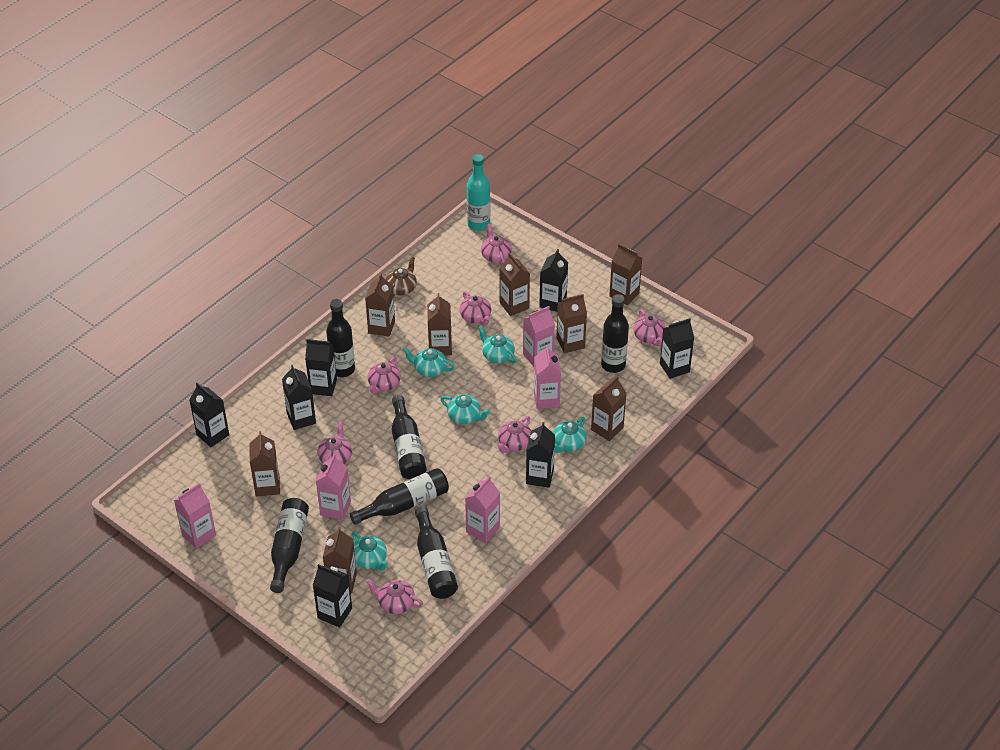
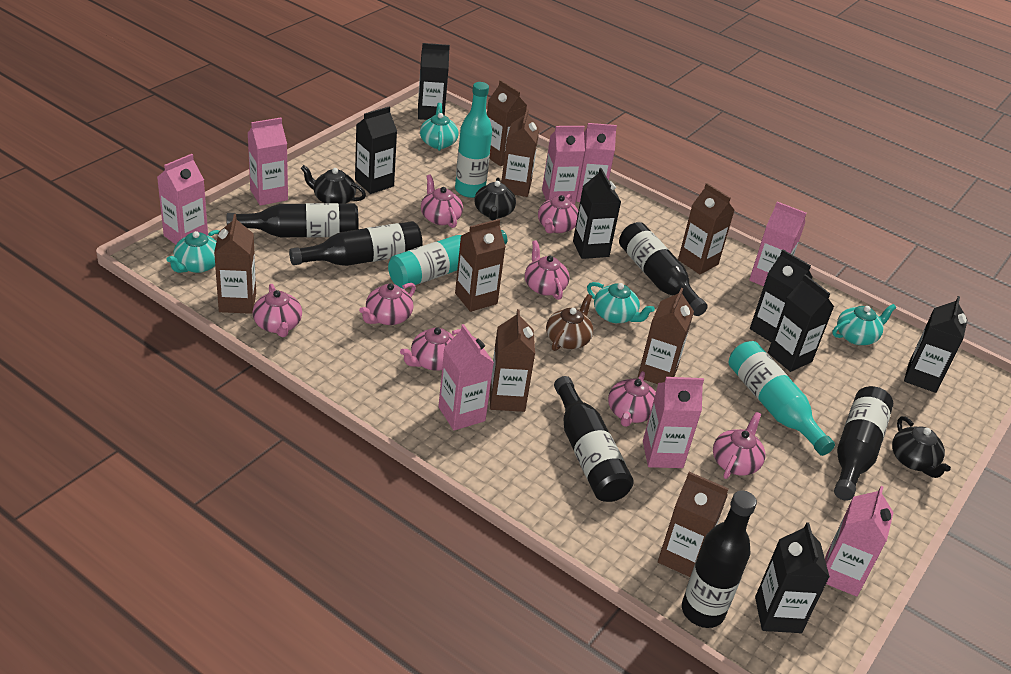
black teapot: none = 0 -> [301,165,366,203] [474,178,516,220] [892,416,951,478] = 3
pink carton: [174,483,216,549] [316,454,351,520] [465,476,500,543] [523,306,555,367] [534,345,561,409] = 5 -> [157,154,208,245] [248,118,288,206] [438,324,494,430] [542,126,585,205] [576,123,617,202] [643,377,704,468] [749,202,807,286] [825,486,894,597] = 8
pink teapot: [317,422,352,464] [366,579,423,614] [368,357,401,394] [460,291,491,325] [481,224,512,265] [497,416,531,453] [633,309,665,346] = 7 -> [253,284,302,337] [359,283,416,325] [400,327,461,371] [421,175,463,228] [525,240,570,300] [538,194,578,234] [608,371,656,427] [713,412,765,479] = 8
turquoise bottle: [467,154,490,231] = 1 -> [388,230,507,289] [455,82,492,198] [729,341,835,456] = 3
turquoise teapot: [351,532,388,571] [403,347,455,377] [441,394,490,424] [478,326,517,364] [553,417,587,453] = 5 -> [167,230,219,273] [420,103,459,151] [587,282,655,323] [832,304,896,345] = 4

